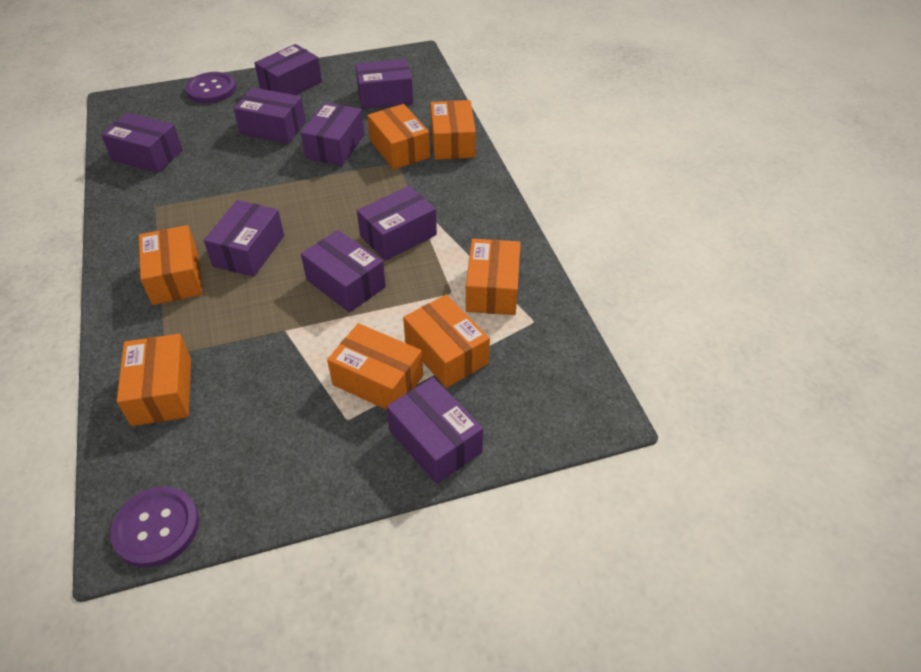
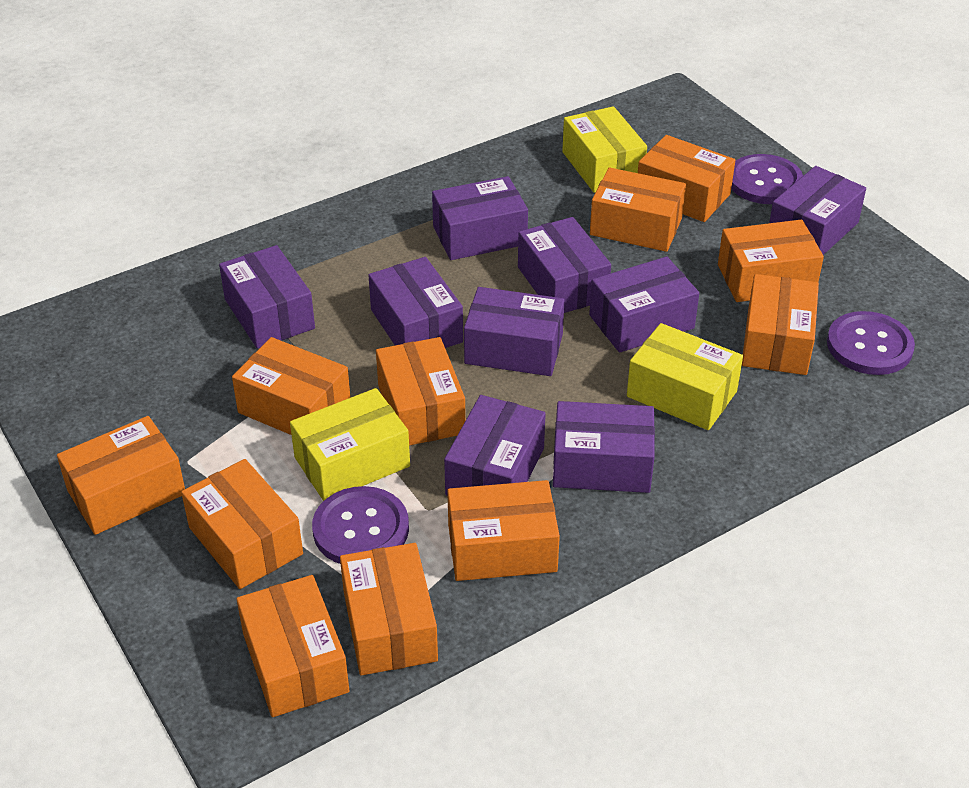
orange box: [117,334,191,426] [139,225,202,305] [327,323,423,410] [367,104,430,170] [403,295,490,388] [430,100,476,160] [466,239,521,315] = 7 -> [57,416,185,535] [181,459,303,589] [232,337,350,435] [236,575,349,717] [340,543,438,675] [376,337,465,446] [447,480,560,581] [590,168,686,252] [638,135,735,222] [718,220,824,302] [742,274,819,375] = 11
purple button: [110,487,199,568] [185,72,236,103] = 2 -> [312,486,409,564] [731,154,803,204] [827,311,915,375] = 3
yellow box: none = 0 -> [290,388,410,501] [562,106,647,193] [627,323,743,430] = 3

